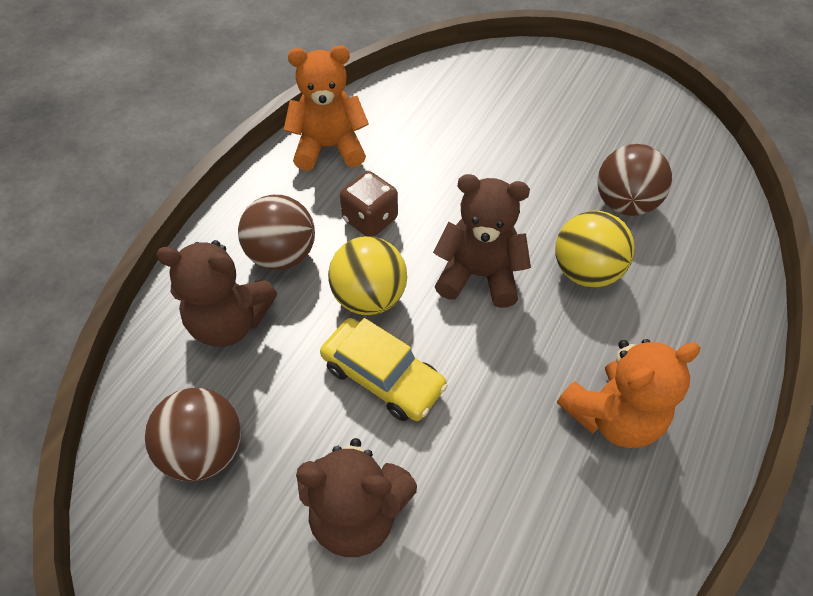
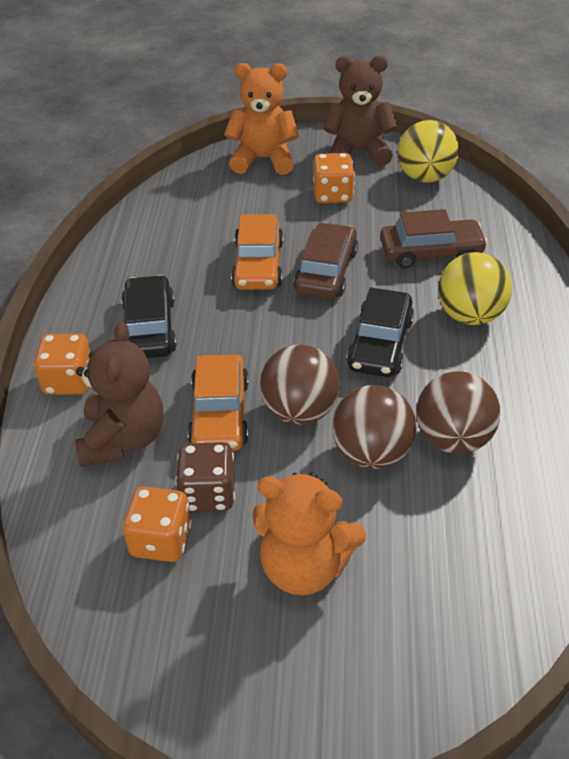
black car: none = 0 -> [121,275,177,358] [346,288,414,377] = 2
brown car: none = 0 -> [294,222,358,299] [380,209,488,268] = 2
brown teddy bear: [156,240,277,347] [296,438,417,557] [433,174,531,308] = 3 -> [75,321,163,467] [323,55,398,166] = 2
orange car: none = 0 -> [188,354,249,451] [231,214,283,290] = 2
orange dice: none = 0 -> [33,334,90,395] [122,487,192,562] [313,153,355,203] = 3
yellow car: [320,318,448,421] = 1 -> none = 0

